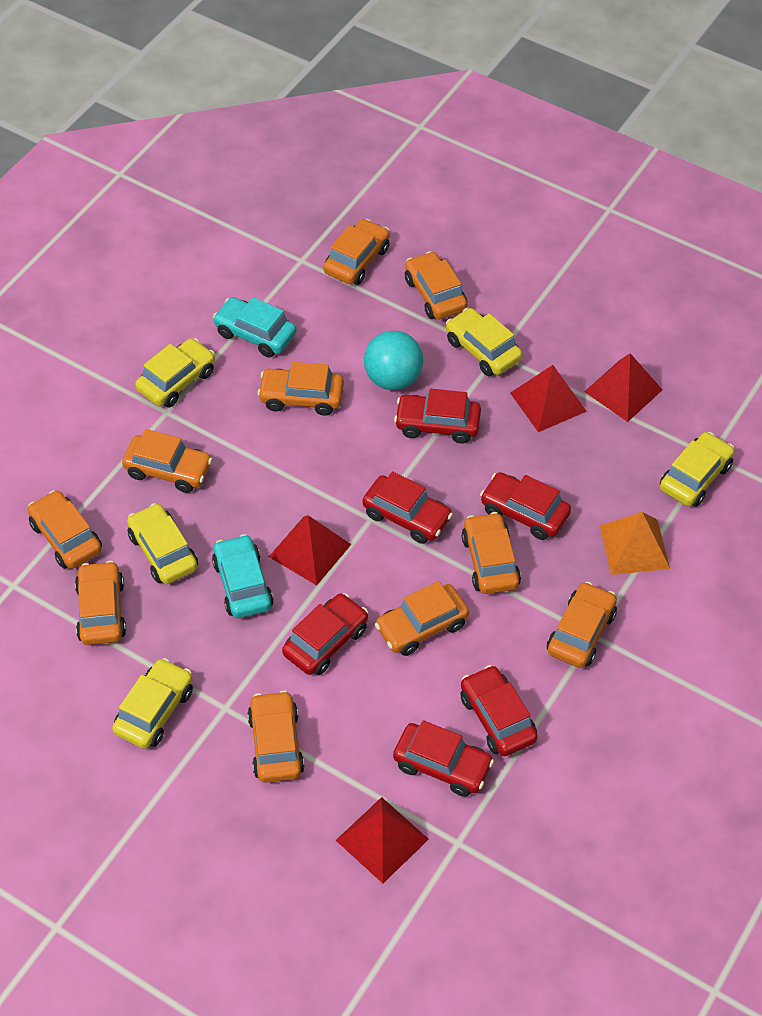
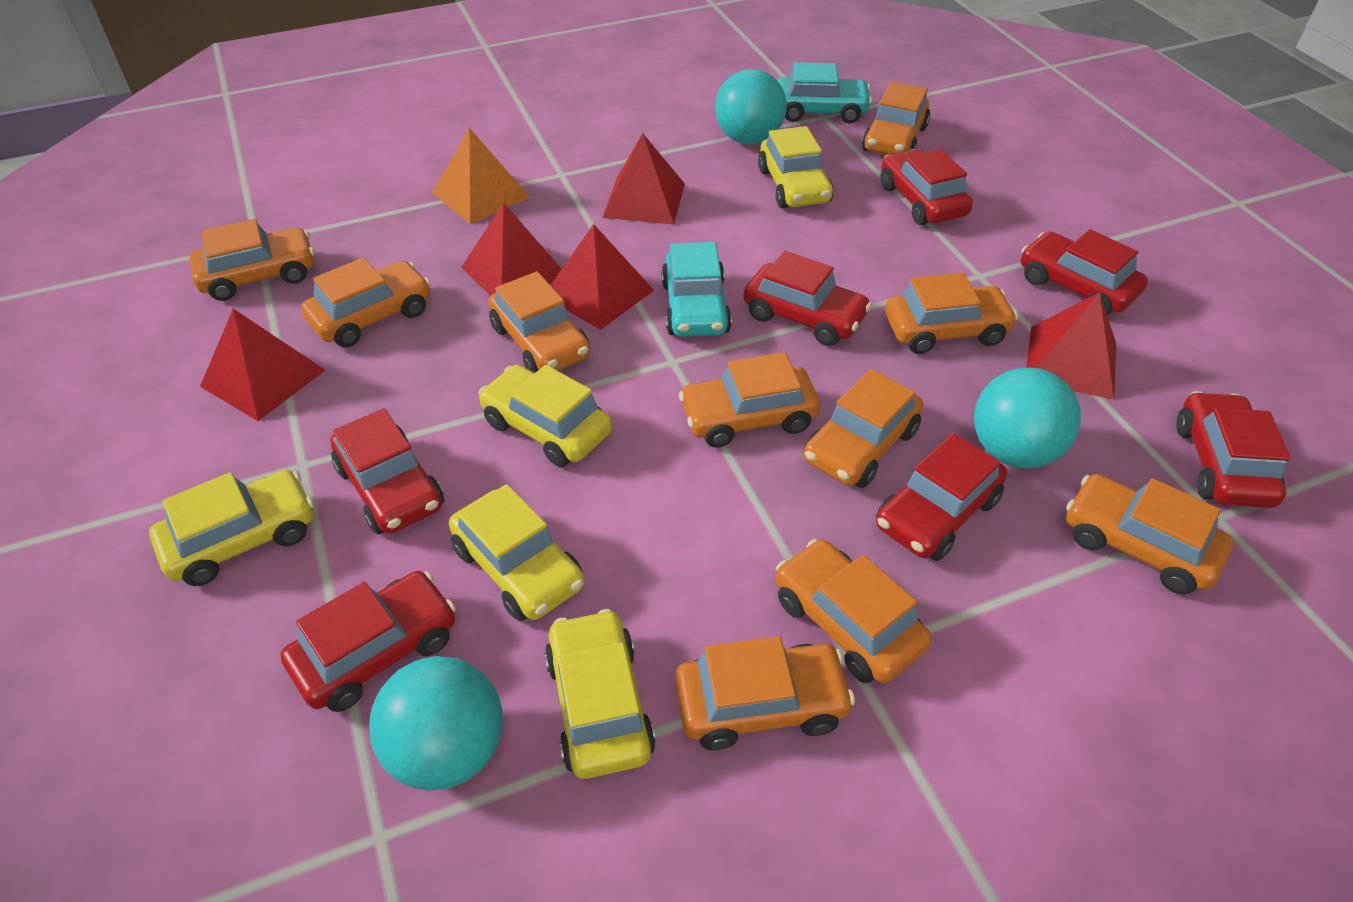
red car: [282,593,368,675] [362,472,453,544] [393,720,494,797] [394,389,481,443] [460,665,538,756] [480,472,571,540] = 6 -> [281,571,456,712] [331,408,444,534] [743,251,872,346] [876,433,1007,561] [880,149,973,225] [1021,229,1148,315] [1176,391,1290,508] = 7
red pyramid: [269,515,352,586] [336,797,429,883] [510,365,587,432] [584,353,663,422] = 4 -> [200,309,325,421] [461,203,562,296] [551,224,654,330] [603,133,685,225] [1026,292,1116,400] = 5
turquoise ball: [364,331,423,390] = 1 -> [369,656,503,791] [715,69,787,144] [974,368,1081,469] = 3

